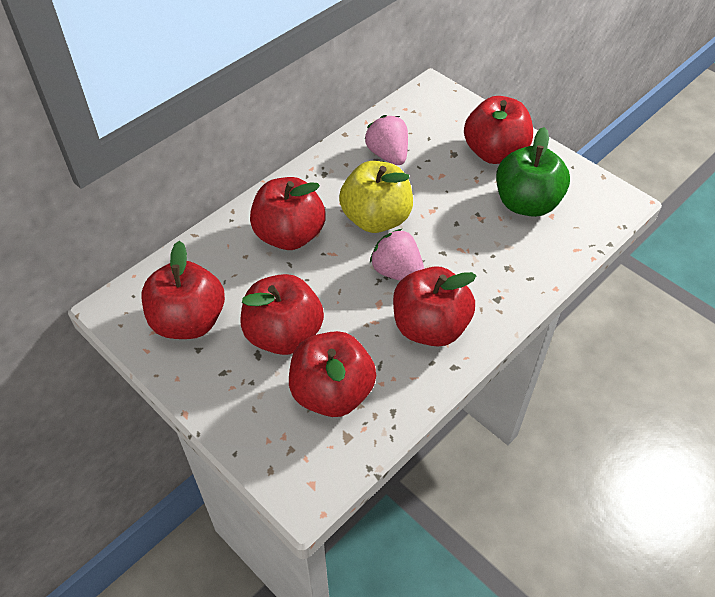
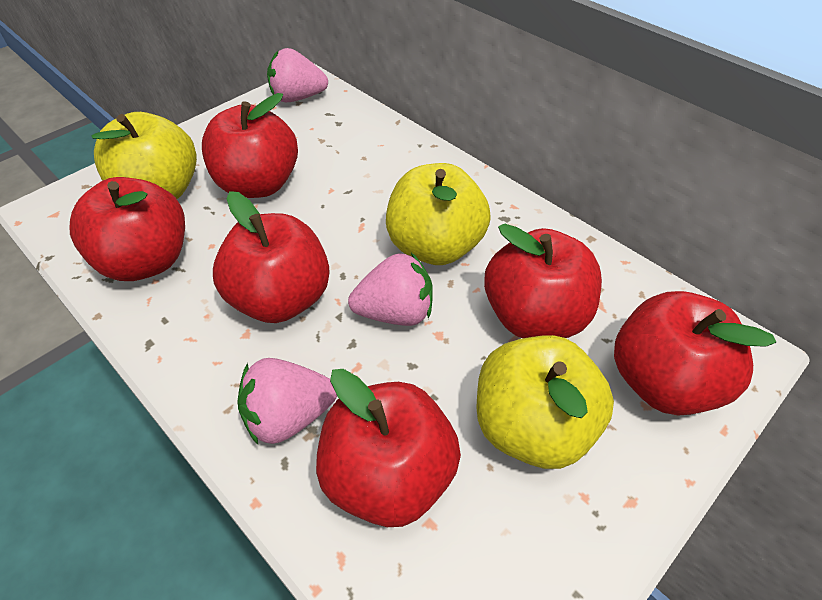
green apple: [496,127,570,217] = 1 -> none = 0
pink strawberry: [365,115,408,165] [370,229,424,281] = 2 -> [237,358,337,444] [267,48,328,102] [348,253,433,326] = 3
yellow apple: [339,161,413,233] = 1 -> [91,112,197,199] [386,163,491,265] [476,335,614,469] = 3

